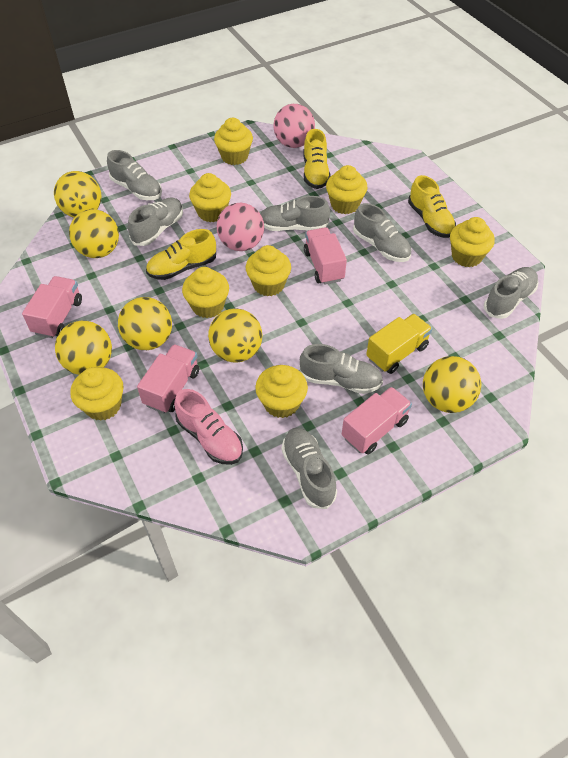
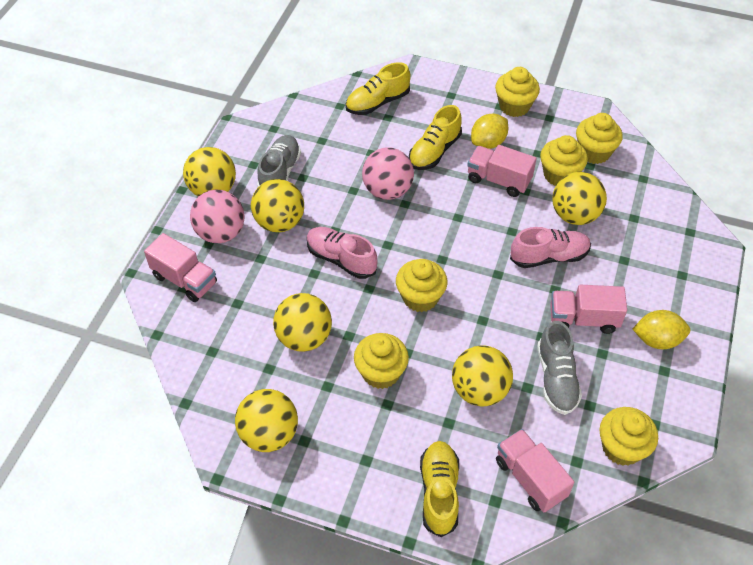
grey shoe: [107,150,162,200] [128,197,183,246] [261,196,330,231] [282,428,337,509] [300,344,383,394] [353,203,411,262] [484,267,538,319] = 7 -> [257,135,301,187] [537,321,582,415] = 2
pink shoe: [174,389,243,465] = 1 -> [307,227,377,279] [510,227,591,268] = 2
yellow cupcake: [70,367,124,421] [182,267,229,318] [189,173,231,222] [214,118,253,165] [246,245,291,296] [255,365,308,418] [326,165,367,214] [450,217,495,267] = 8 -> [354,333,409,389] [396,259,448,312] [495,67,540,117] [540,135,588,186] [576,113,623,164] [599,407,658,466] = 6
yellow lemon: none = 0 -> [471,114,508,149] [633,310,690,349] = 2
yellow truck: [366,314,432,374] = 1 -> none = 0

